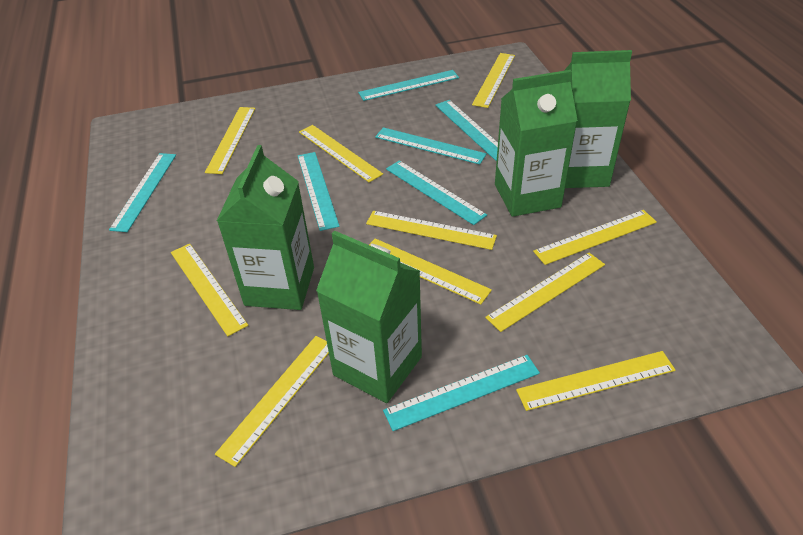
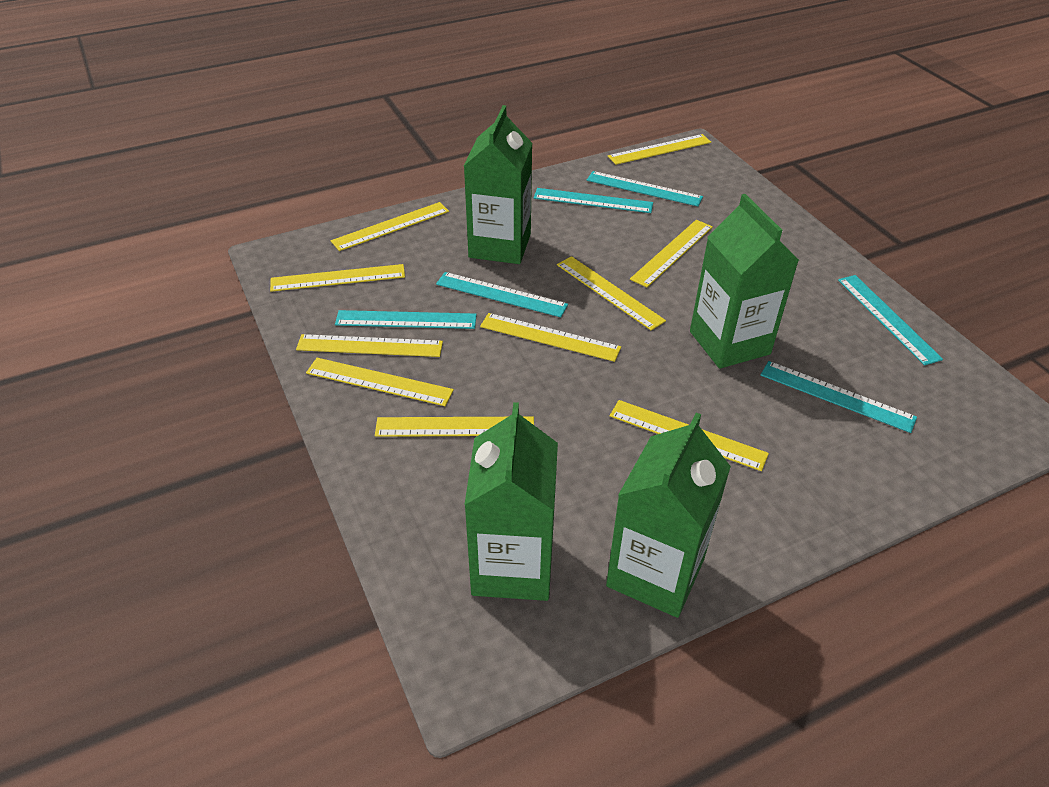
turquoise ruler: [109,153,176,232] [298,152,340,231] [358,70,459,101] [375,127,487,165] [383,355,540,431] [386,160,487,225] [435,100,498,161] = 7 -> [335,310,477,329] [436,272,568,317] [534,188,653,213] [587,171,703,206] [761,361,917,433] [838,275,943,366] = 6

